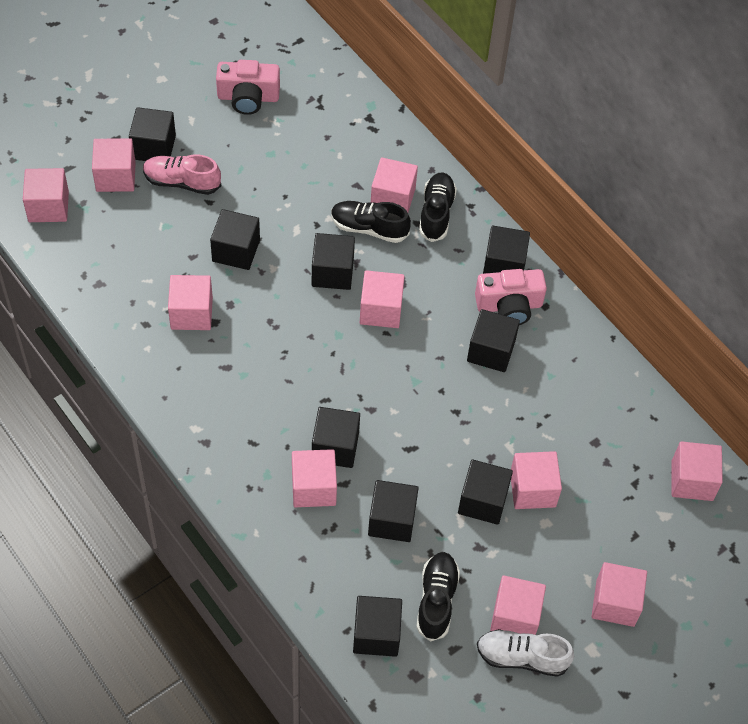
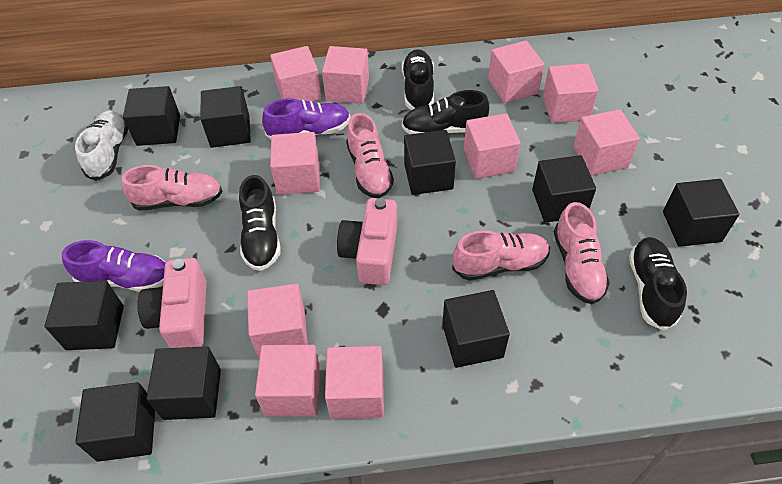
black shoe: [331,201,411,243] [416,552,460,642] [419,172,457,242] = 3 -> [239,175,281,271] [402,49,434,110] [402,90,489,134] [629,237,687,331] = 4
pink shoe: [143,154,221,195] = 1 -> [121,165,223,211] [346,113,394,198] [452,230,550,281] [554,202,610,304] = 4
purple shoe: none = 0 -> [62,240,165,292] [262,98,350,139] = 2

